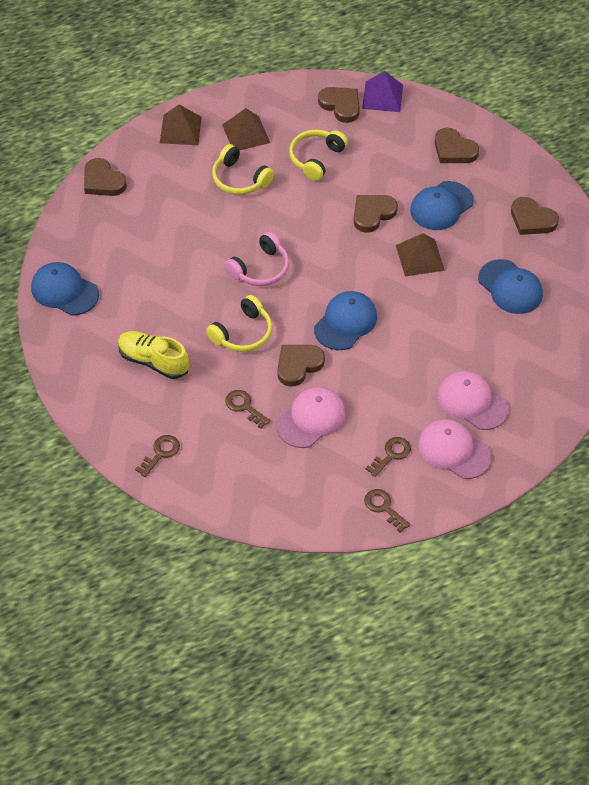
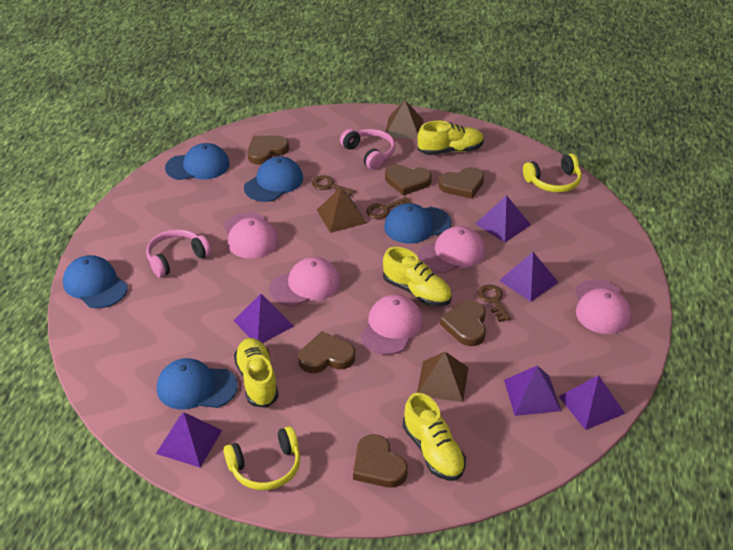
blue cap: [31,262,99,316] [314,291,377,350] [410,181,474,230] [478,259,543,314] = 4 -> [63,255,128,308] [157,358,238,410] [165,143,230,180] [244,157,303,202] [384,203,451,244] = 5
brown key: [135,435,180,477] [225,390,270,429] [364,489,410,532] [366,437,411,477] = 4 -> [312,175,355,197] [366,197,411,219] [477,284,511,322] = 3
pink cap: [276,387,345,448] [418,419,492,479] [438,371,509,430] = 3 -> [224,212,278,259] [269,257,340,307] [360,295,423,355] [418,226,485,274] [575,279,631,334] = 5
pink headphones: [225,232,289,286] = 1 -> [146,229,211,277] [340,129,395,170] = 2
purple pyramid: [362,71,403,112] = 1 -> [156,412,222,467] [234,294,294,343] [476,195,531,242] [499,252,558,302] [504,365,561,416] [558,375,625,430] = 6
yellow headphones: [206,295,272,352] [212,144,274,195] [289,129,348,181] = 3 -> [224,426,300,490] [523,154,582,193] = 2
yellow shoe: [118,331,189,379] = 1 -> [234,338,279,408] [383,247,452,306] [403,393,466,481] [417,121,484,155] = 4

